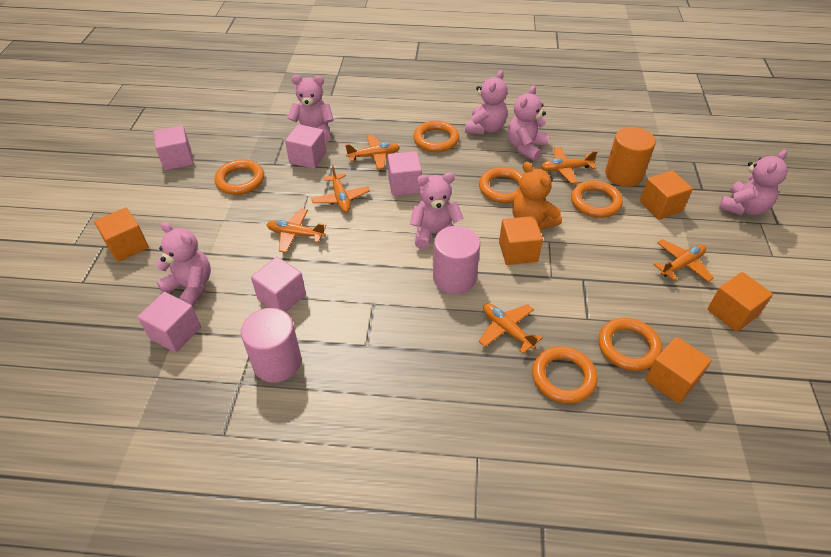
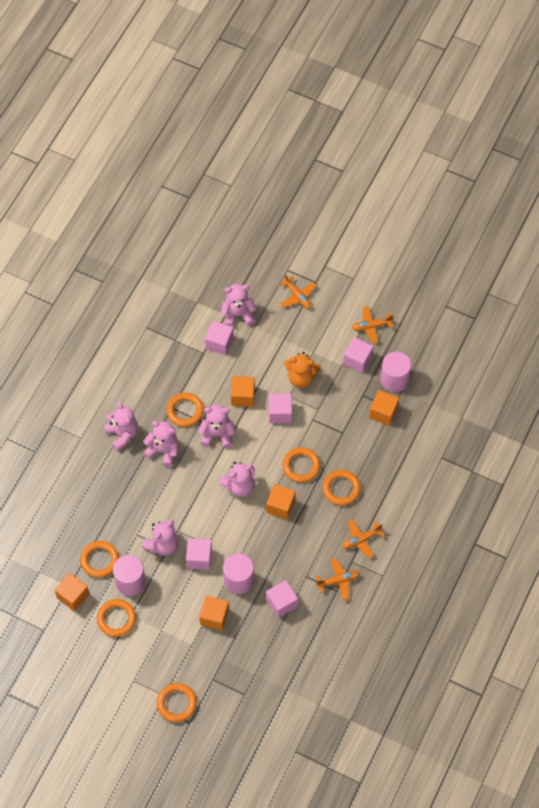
orange cylinder: [605,127,656,187] = 1 -> none = 0
orange plane: [267,209,326,253] [311,164,370,213] [345,135,400,169] [479,303,543,354] [541,147,597,184] [654,239,714,282] = 6 -> [279,274,317,309] [316,558,360,601] [343,519,384,558] [352,306,393,344] = 4
pink cylinder: [241,308,301,383] [433,226,480,294] = 2 -> [113,555,146,596] [223,553,254,594] [380,352,411,392] = 3

